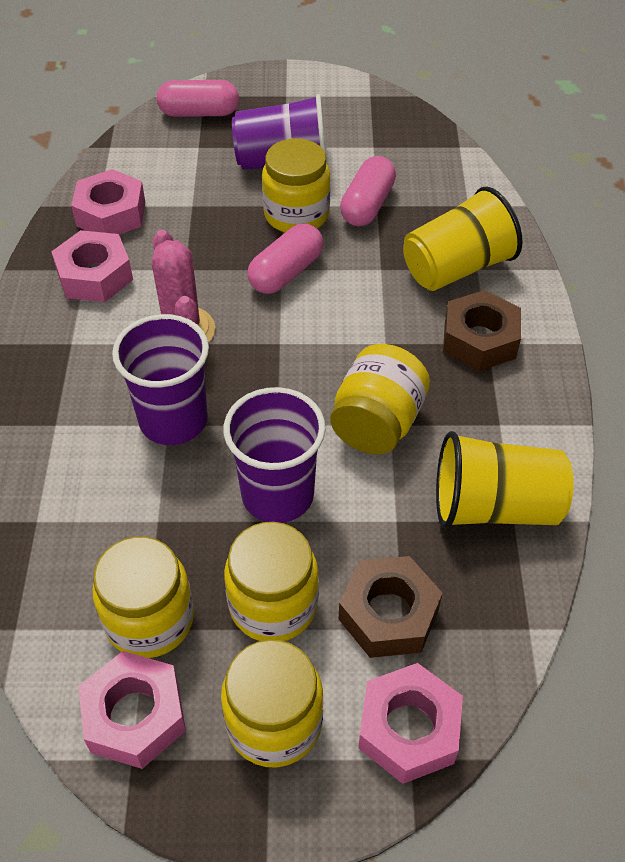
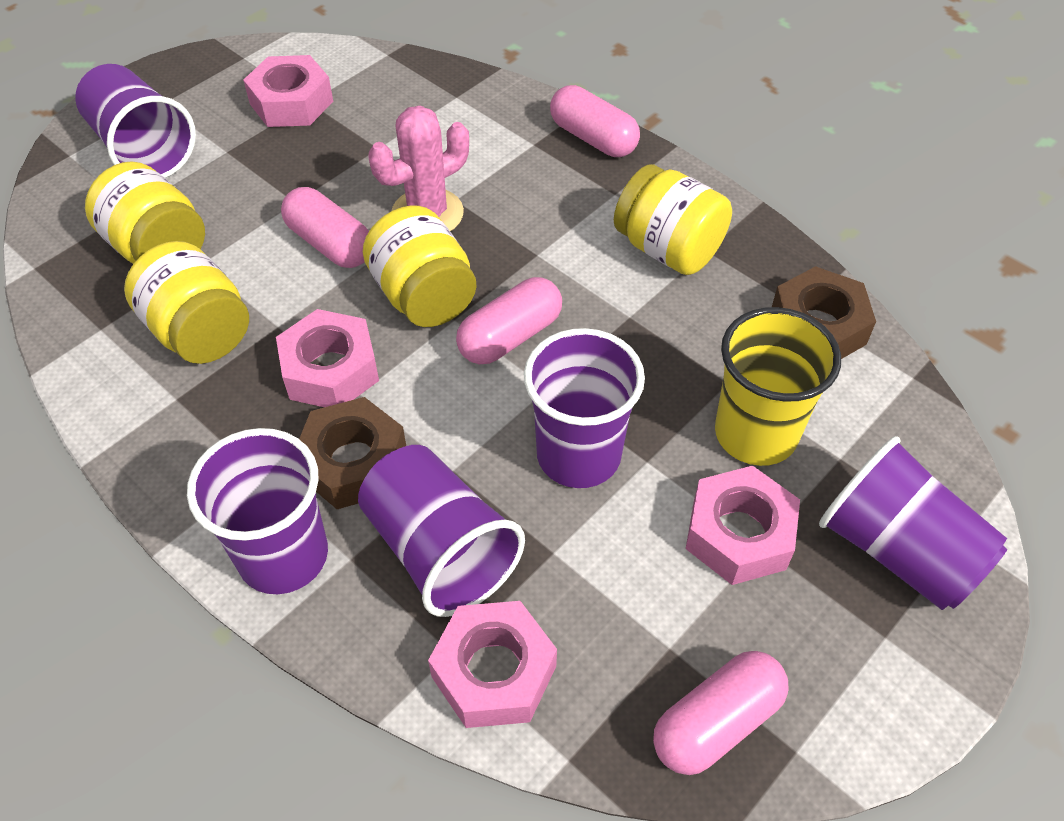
pink capsule: [157,80,239,117] [247,223,323,294] [340,156,396,226] = 3 -> [281,187,369,268] [456,277,562,364] [550,85,640,157] [653,651,788,775] = 4
purple cup: [112,314,209,445] [223,387,326,523] [232,94,327,170] = 3 -> [75,64,196,178] [187,428,328,594] [358,445,525,617] [524,328,645,488] [819,436,1007,610] = 5
yellow cup: [403,187,523,291] [436,431,574,528] = 2 -> [715,307,841,466] = 1
yellow jar: [92,536,194,658] [221,640,324,768] [224,522,319,641] [262,138,331,232] [331,344,430,455] = 5 -> [85,161,205,264] [124,241,249,364] [363,206,477,327] [614,164,732,275] = 4

